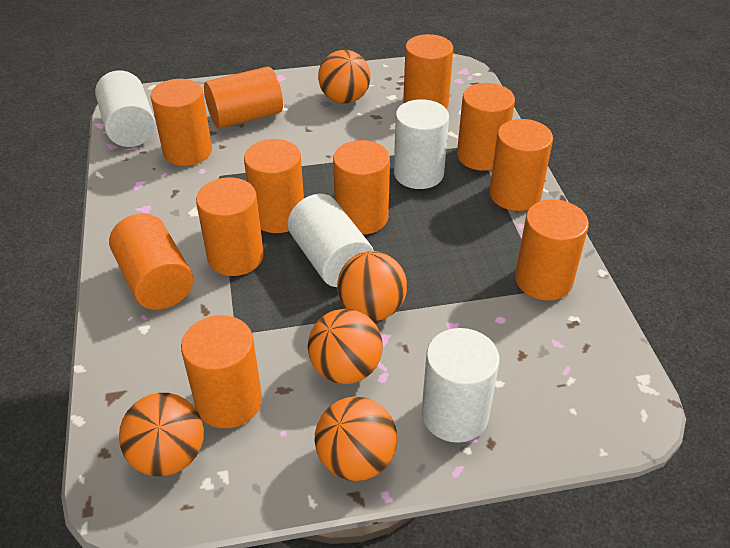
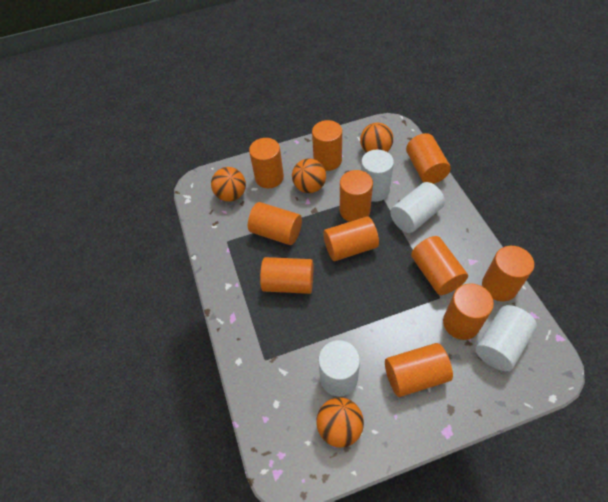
orange ball: [119,393,204,476] [308,309,383,384] [315,397,397,481] [318,50,370,104] [337,251,407,321] = 5 -> [211,167,246,202] [292,158,326,193] [317,397,364,448] [360,122,393,153] = 4

